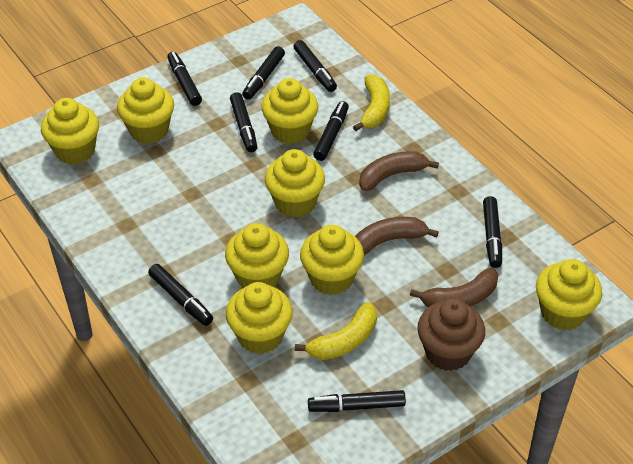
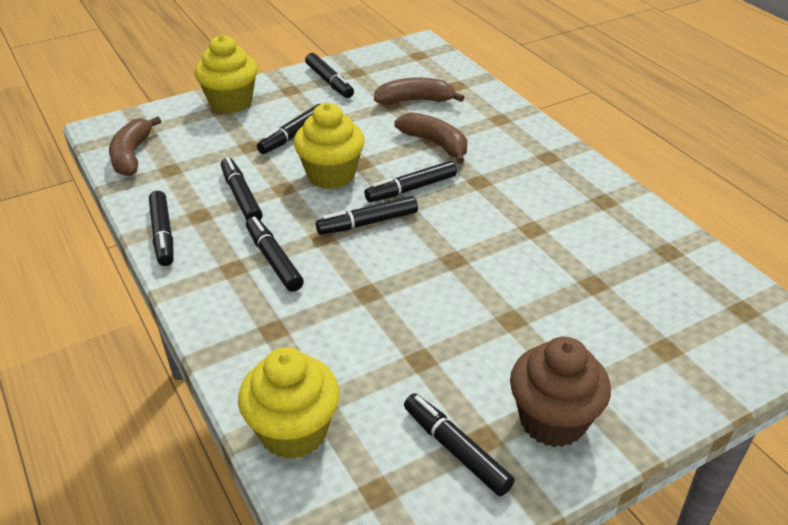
yellow banana: [295,302,377,360] [353,74,390,131] = 2 -> none = 0
yellow cupcake: [41,98,99,165] [117,78,174,144] [225,223,289,288] [226,282,293,354] [261,78,318,144] [265,149,325,217] [300,225,364,295] [536,259,602,331] = 8 -> [195,35,258,113] [238,347,340,459] [294,103,365,189] = 3

